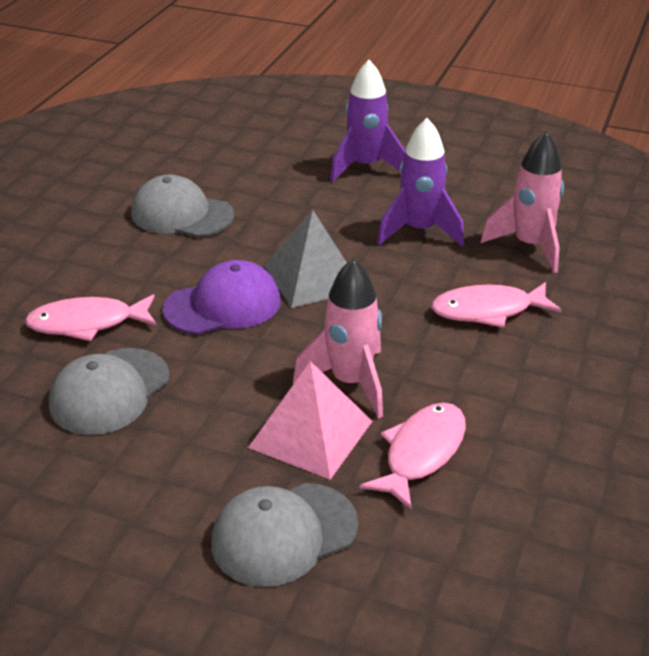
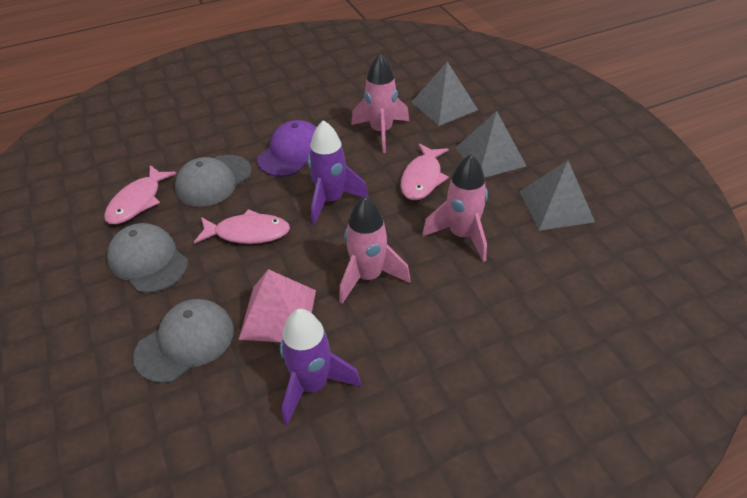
grey pyramid: [264,210,347,308] = 1 -> [411,62,478,126] [455,111,526,177] [519,160,595,231] = 3
pink rocket: [293,259,383,419] [481,131,564,273] = 2 -> [339,196,411,304] [351,54,409,153] [422,154,488,262] = 3

